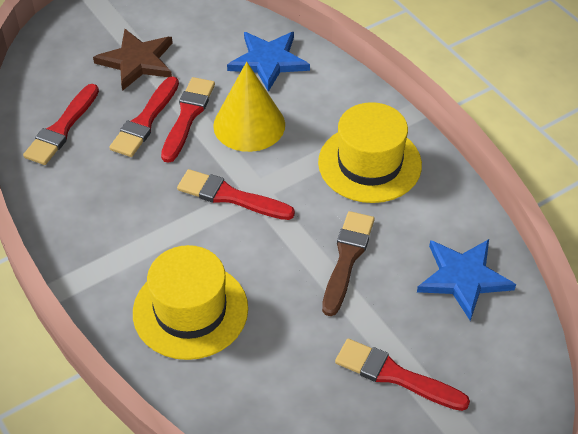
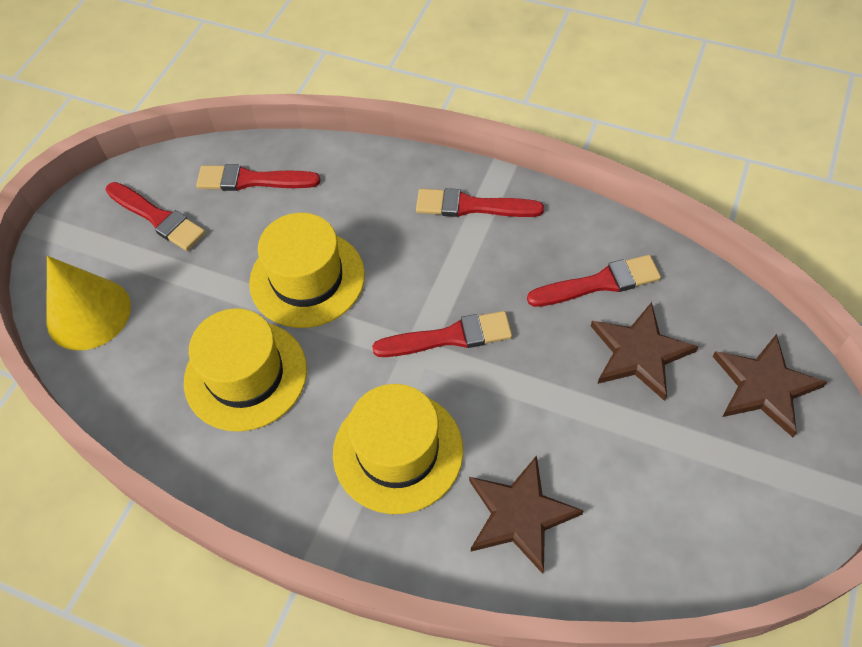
blue star: [227,32,310,92] [417,239,516,321] = 2 -> none = 0
brown brush: [322,211,375,316] = 1 -> none = 0
brown star: [93,29,173,91] = 1 -> [469,455,584,574] [591,302,699,401] [713,334,827,437] = 3
yellow hat: [133,245,248,360] [318,102,422,203] = 2 -> [184,308,307,432] [249,213,365,328] [333,384,463,514] = 3

